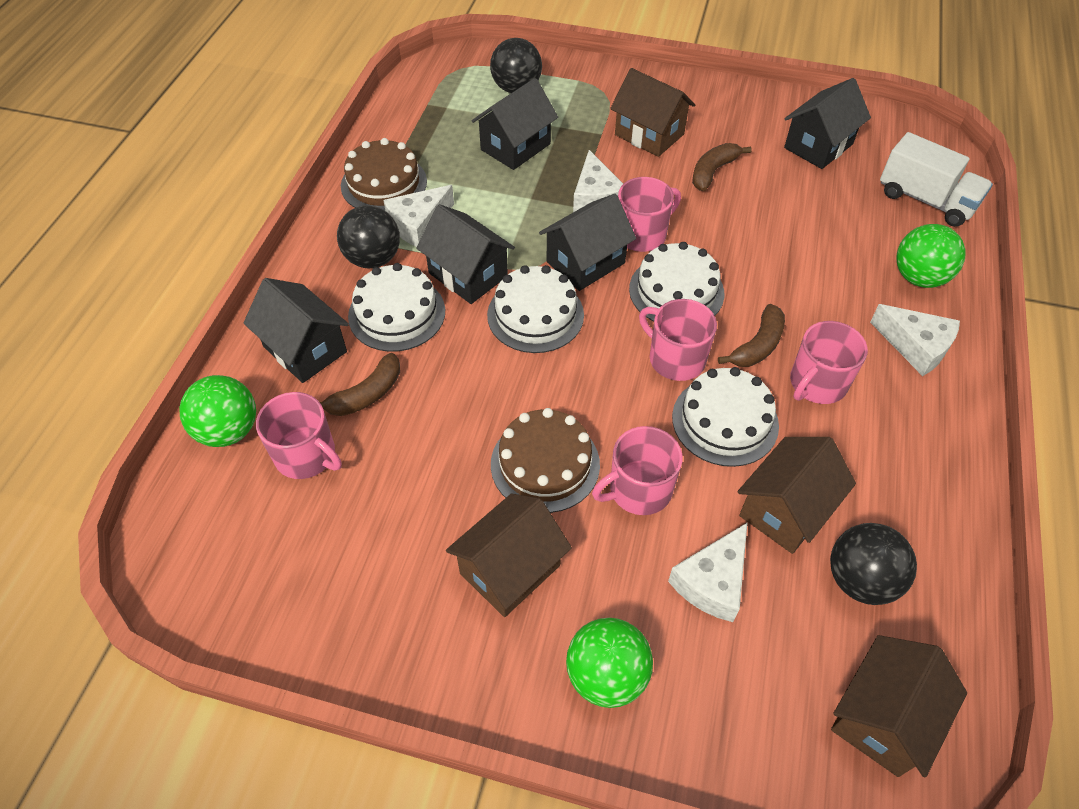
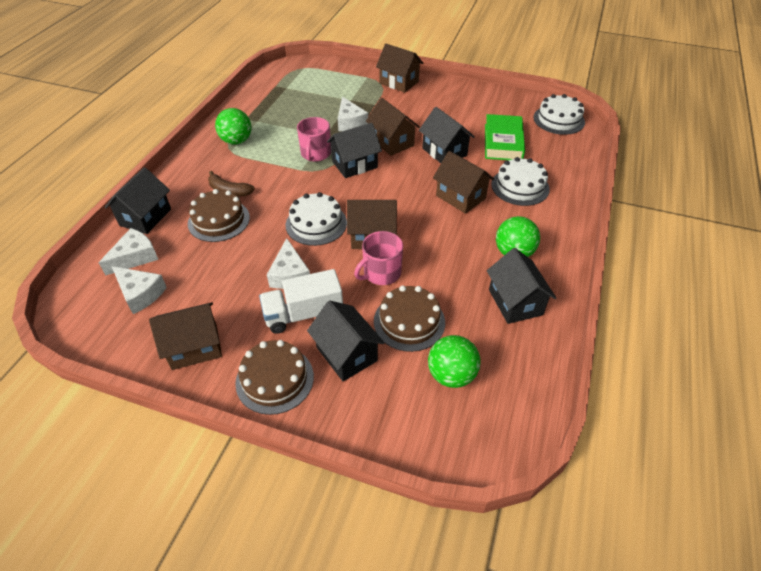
black ball: [337,205,400,268] [490,38,542,93] [830,523,917,605] = 3 -> none = 0
brown banana: [320,353,400,416] [692,143,752,191] [718,304,785,367] = 3 -> [208,171,255,196] = 1
brown cake: [341,138,427,210] [491,408,600,513] = 2 -> [188,189,250,242] [235,340,314,415] [374,285,445,352] = 3
brown house: [446,493,572,617] [610,68,695,157] [738,437,856,554] [831,635,967,777] = 4 -> [149,302,222,370] [347,200,397,249] [366,98,420,156] [376,44,423,93] [433,151,494,214] = 5
green book: none = 0 -> [485,114,525,160] = 1
pink mug: [256,392,342,479] [592,426,683,515] [618,177,681,252] [639,299,717,381] [790,321,868,404] = 5 -> [297,117,331,162] [354,231,403,285] = 2
white cake: [348,263,445,352] [487,265,584,353] [629,242,724,322] [672,367,779,467] = 4 -> [286,192,347,246] [491,157,550,206] [534,94,585,135] = 3

